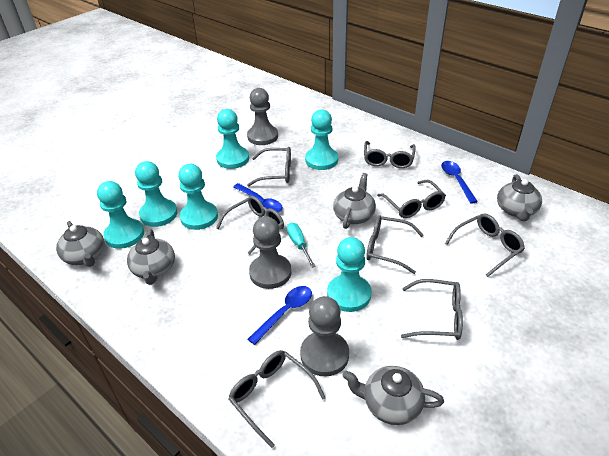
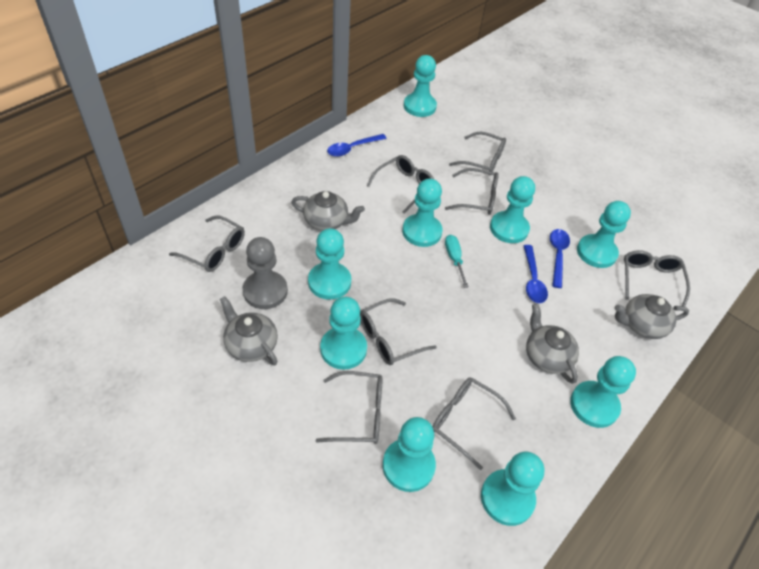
grey pawn: [247,88,278,145] [249,216,291,289] [300,296,349,376] = 3 -> [243,237,288,309] = 1
grey teapot: [56,221,104,267] [127,229,175,285] [333,173,376,229] [342,366,444,425] [497,174,542,221] = 5 -> [220,296,278,365] [291,191,365,231] [526,304,579,384] [615,294,689,339] = 4
turquoise pawn: [97,181,144,249] [135,161,178,227] [178,164,218,230] [216,109,249,169] [305,109,338,170] [327,237,372,312] = 6 -> [308,228,351,300] [320,297,367,370] [383,417,436,492] [402,178,443,247] [404,55,437,117] [481,452,544,526] [490,176,535,243] [570,356,636,428] [577,201,631,268] = 9

